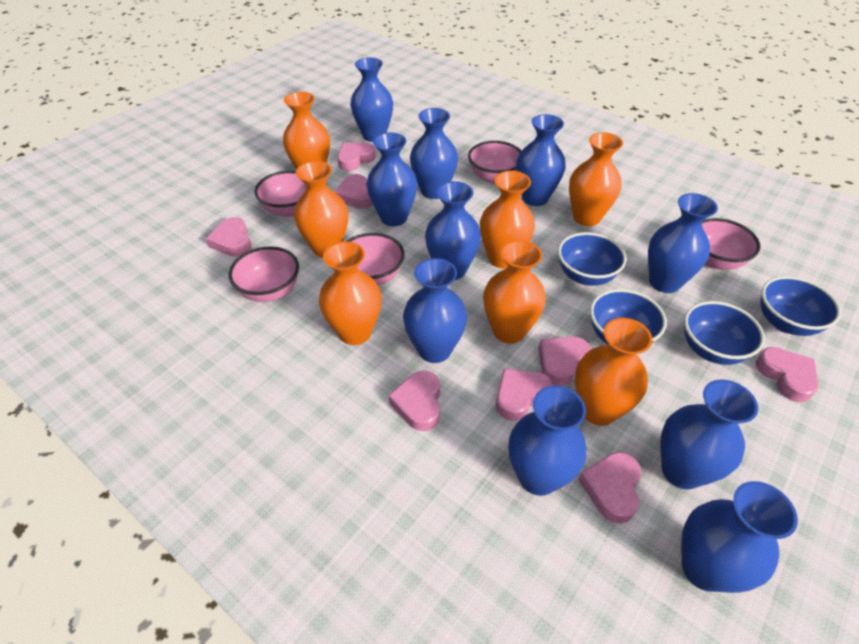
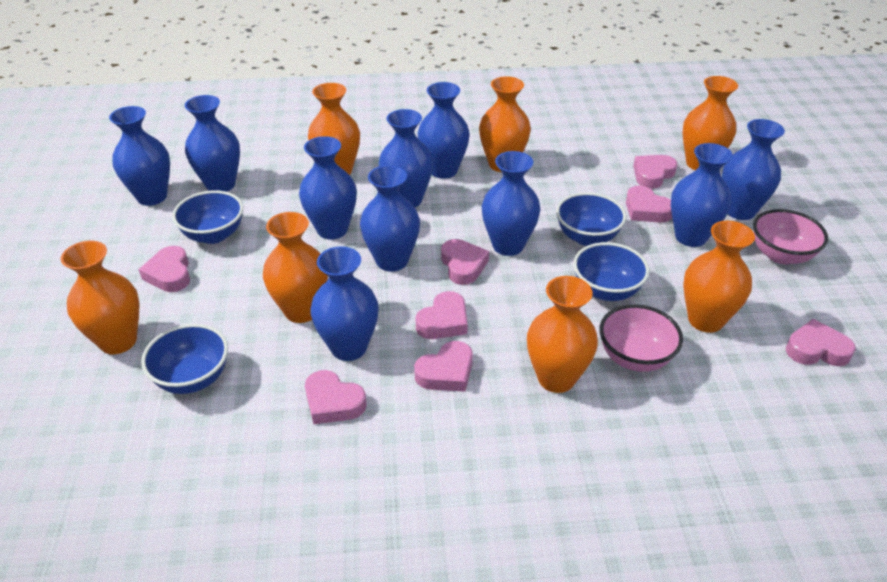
pink bowl: [229,247,299,302] [254,171,307,217] [346,233,405,286] [468,141,521,184] [702,218,761,270] = 5 -> [599,304,683,372] [753,209,828,265] = 2

